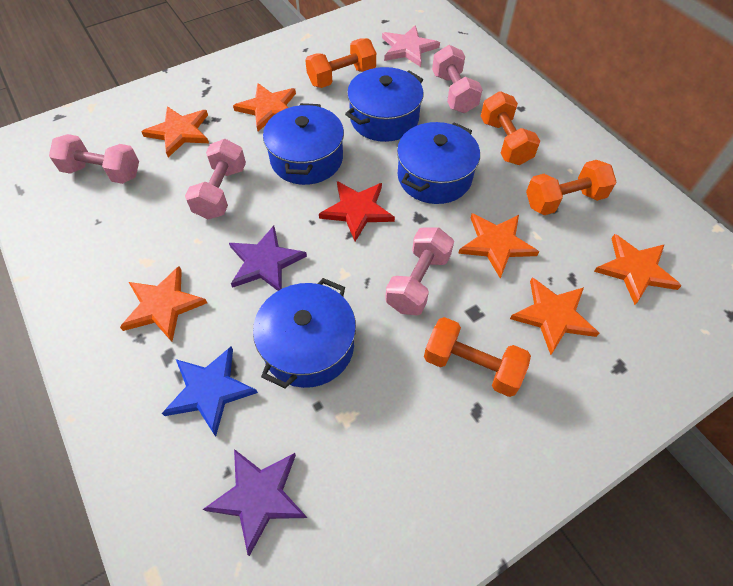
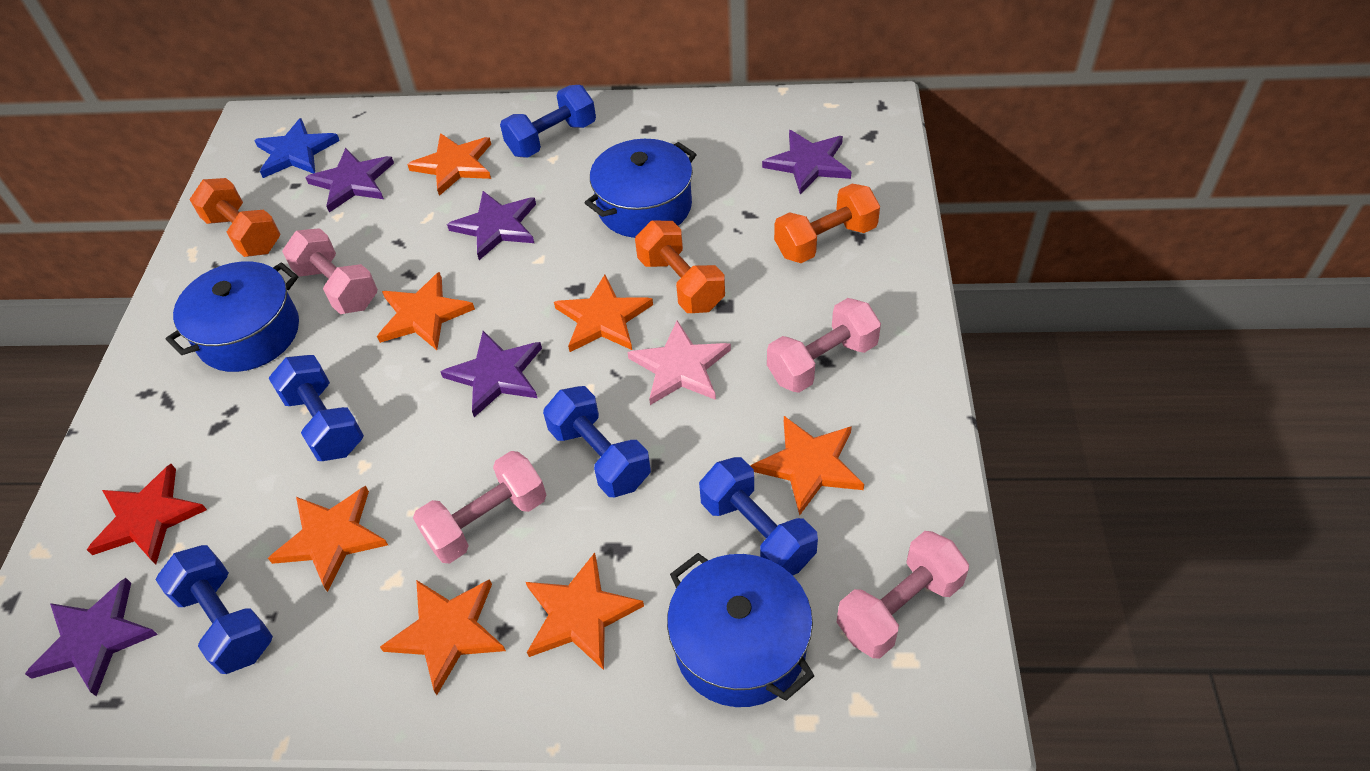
blue dumbbell: none = 0 -> [156,545,273,674] [269,355,364,461] [500,85,596,158] [543,386,651,497] [699,457,818,575] = 5
blue pot: [253,278,356,388] [263,103,344,185] [345,67,424,142] [397,122,480,204] = 4 -> [166,261,299,372] [585,139,697,238] [667,553,814,707] = 3
orange dumbbell: [305,38,376,88] [424,317,531,397] [481,91,540,165] [526,160,616,215] = 4 -> [189,178,281,257] [635,221,725,313] [774,184,880,263] = 3
orange star: [120,266,207,342] [141,106,209,157] [233,83,296,131] [458,213,539,279] [510,277,599,355] [594,234,682,305] = 6 -> [268,486,388,592] [377,272,475,350] [380,579,506,695] [407,133,491,196] [526,553,644,670] [554,275,653,352] [751,416,864,516] = 7
purple star: [203,449,307,556] [229,226,307,291] = 2 -> [25,578,158,696] [305,148,394,212] [440,331,542,417] [447,191,536,260] [762,130,851,195] = 5

